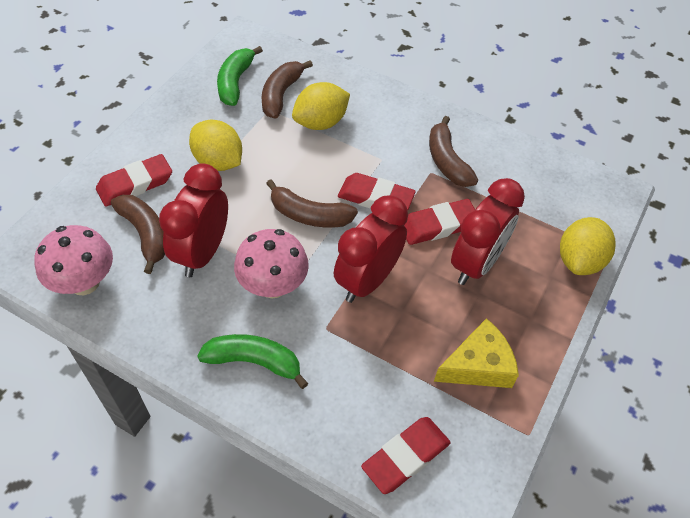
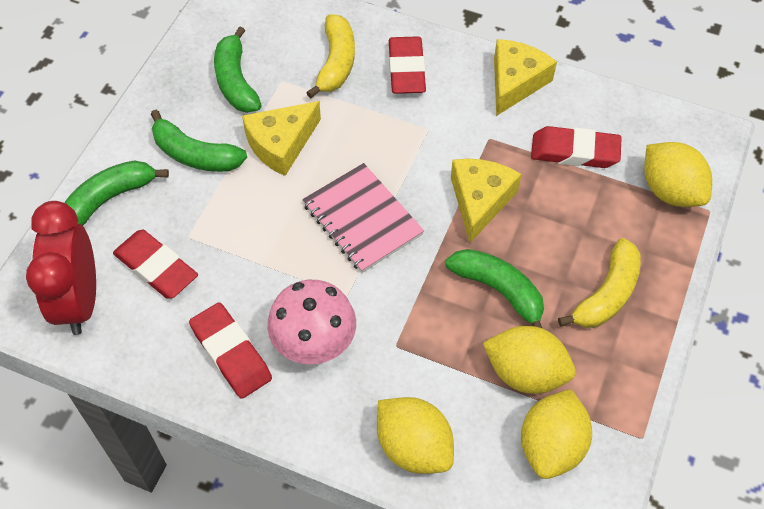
brown banana: [111,195,165,274] [262,60,313,119] [266,179,358,227] [429,116,478,187] = 4 -> none = 0
green banana: [197,334,308,389] [217,46,263,106] = 2 -> [64,160,169,226] [151,110,247,172] [214,26,262,113] [445,249,544,329] = 4
pink mushroom: [34,225,113,295] [234,229,309,298] = 2 -> [267,280,356,364] = 1
pink notebook: none = 0 -> [302,163,424,273] = 1
red clock: [159,163,228,277] [334,195,408,303] [451,178,525,285] = 3 -> [26,201,96,335] = 1
yellow banana: none = 0 -> [306,14,355,98] [558,238,641,328] = 2
yellow cheese: [434,318,519,388] = 1 -> [242,101,321,176] [451,159,522,243] [494,39,557,116] = 3
yellow lemon: [189,120,242,171] [292,82,350,130] [560,217,616,275] = 3 -> [377,397,454,474] [483,326,576,394] [521,389,592,479] [644,142,712,207] = 4

